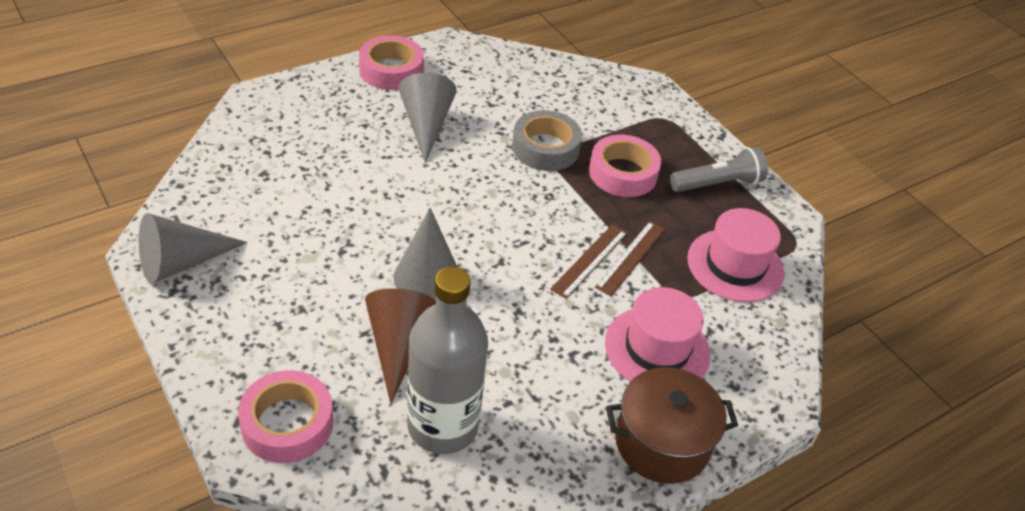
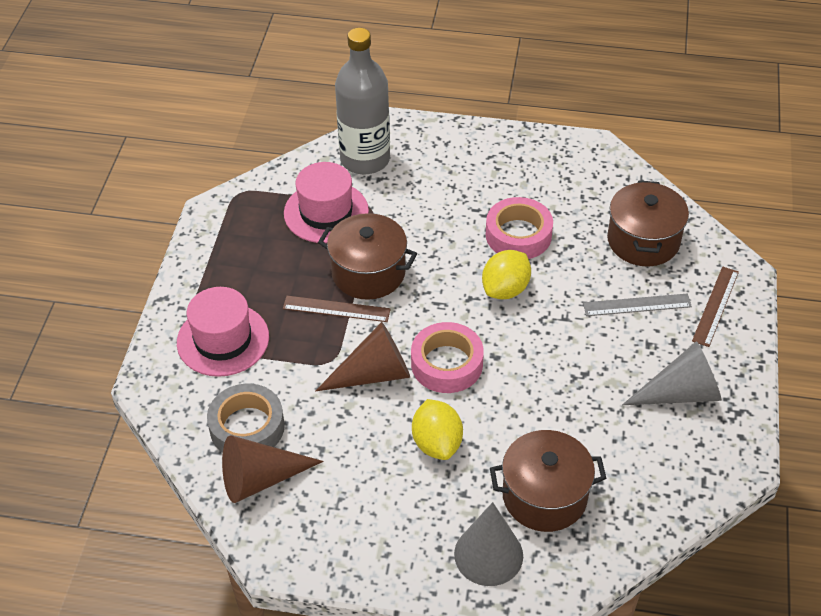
brown cone: [365,288,436,404] = 1 -> [222,435,324,503] [315,322,410,392] = 2
brown pot: [606,367,738,484] = 1 -> [318,213,417,300] [490,430,606,532] [607,180,689,266] = 3
grey cone: [139,213,248,284] [394,208,457,301] [399,73,457,163] = 3 -> [454,502,523,586] [622,341,722,405] = 2
grey flashlight: [670,147,768,192] = 1 -> none = 0
grey ruler: none = 0 -> [583,294,692,316] = 1
pink tape: [238,370,333,463] [359,35,424,90] [589,135,661,197] = 3 -> [411,322,484,393] [486,197,553,259] = 2
yellow lemon: none = 0 -> [412,399,463,460] [482,250,531,299] = 2

